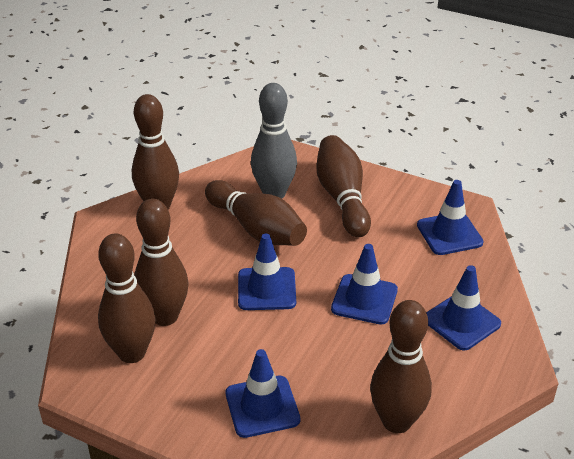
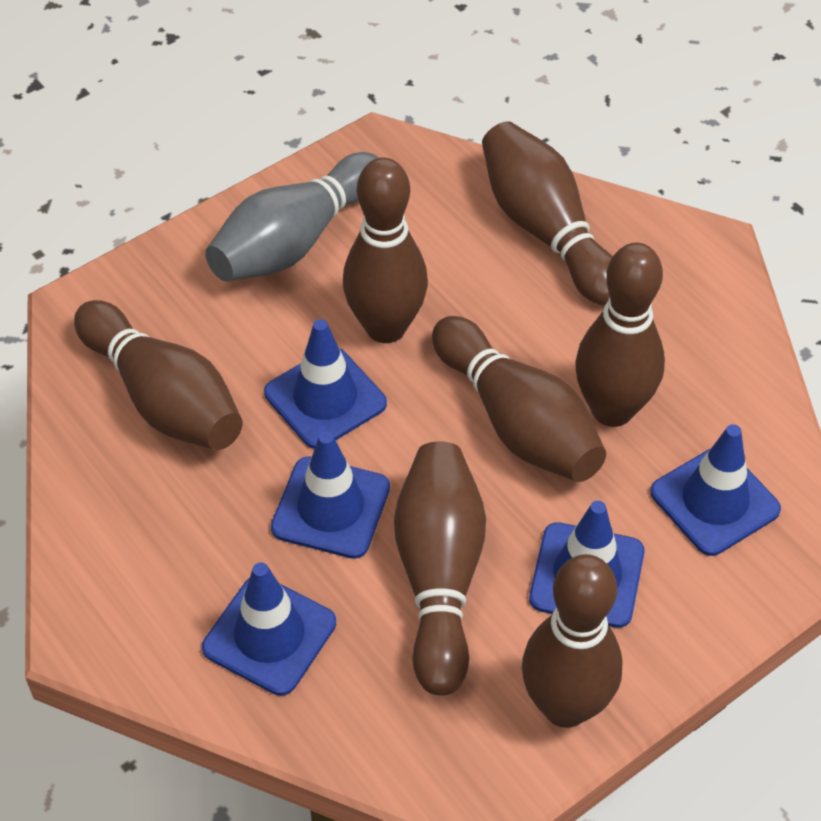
brown bowling pin: [98,234,156,363] [132,94,179,209] [134,199,188,326] [205,180,307,246] [316,135,371,237] [370,300,432,433] = 6 -> [74,300,243,450] [343,158,428,343] [394,441,486,696] [432,316,606,482] [482,121,613,305] [522,554,623,728] [575,243,665,427] = 7

